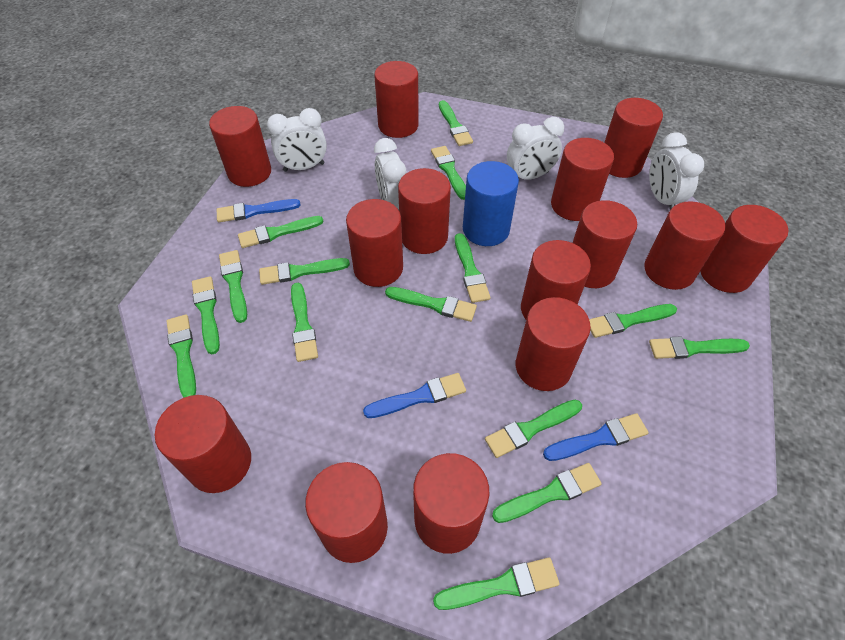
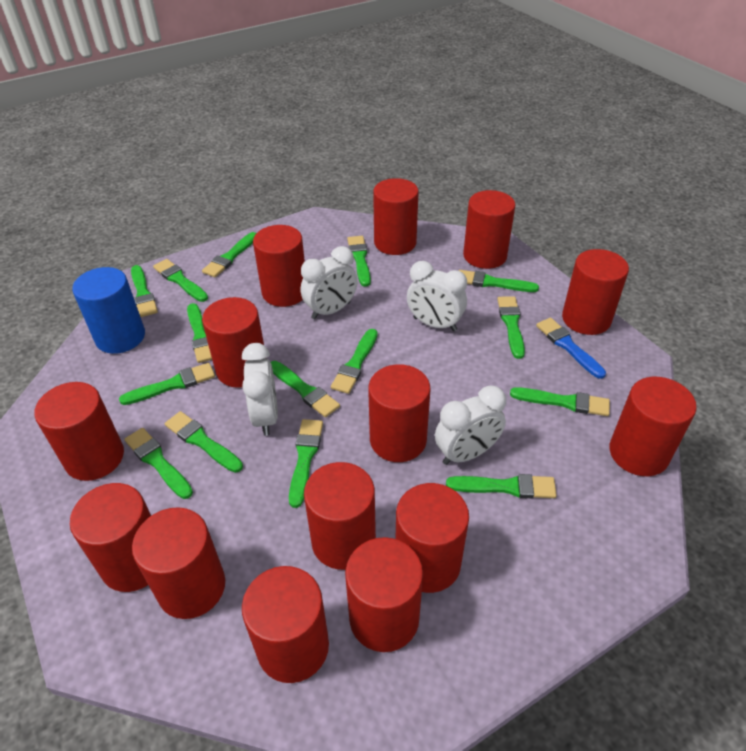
blue brush: [217,199,301,222] [363,373,466,418] [543,413,648,461] = 3 -> [536,318,606,379] = 1

